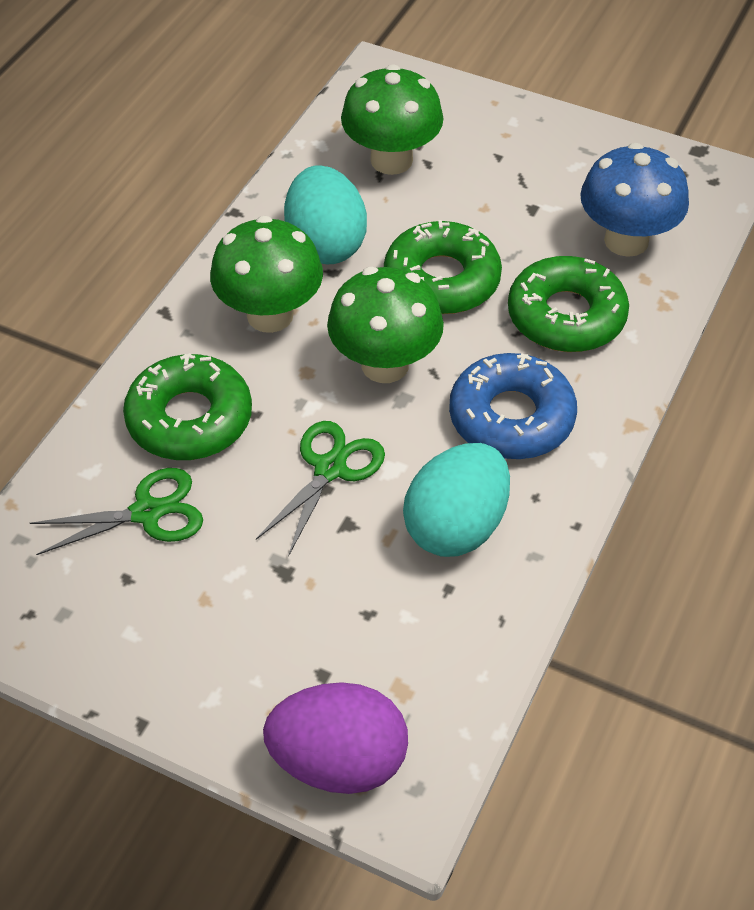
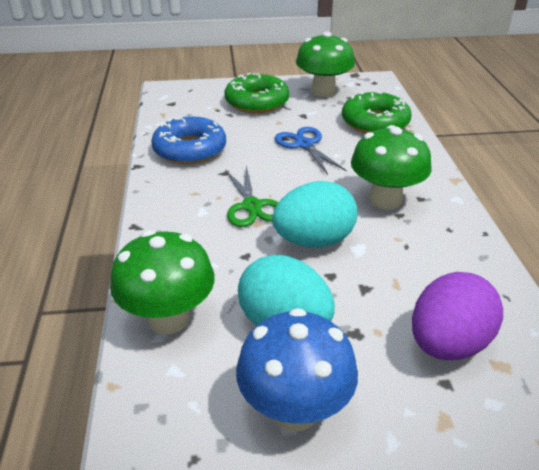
blue scissors: none = 0 -> [275,127,347,175] = 1
green donut: [123,353,252,460] [384,220,502,314] [508,256,629,352] = 3 -> [225,73,289,113] [342,91,411,133] = 2
green scissors: [30,468,203,555] [256,421,385,557] = 2 -> [225,166,279,227] = 1

